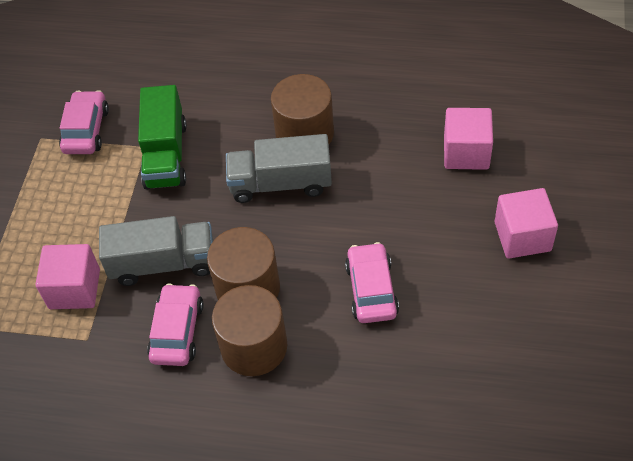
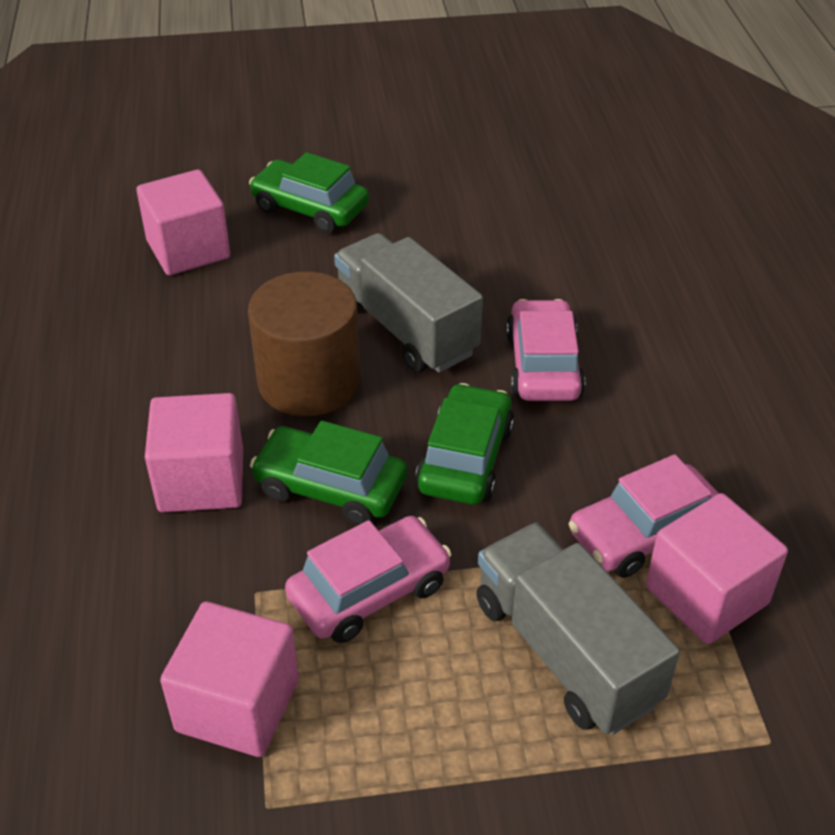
brown cylinder: [207,227,280,300] [212,285,287,376] [271,74,334,144] = 3 -> [248,271,360,416] = 1
green car: none = 0 -> [249,152,369,233] [250,421,407,525] [415,383,515,505] = 3
green truck: [138,85,187,189] = 1 -> none = 0
pink cube: [35,244,100,309] [444,108,493,170] [495,188,558,258] = 3 -> [136,170,230,275] [145,393,243,512] [160,602,299,757] [646,493,788,644] = 4

